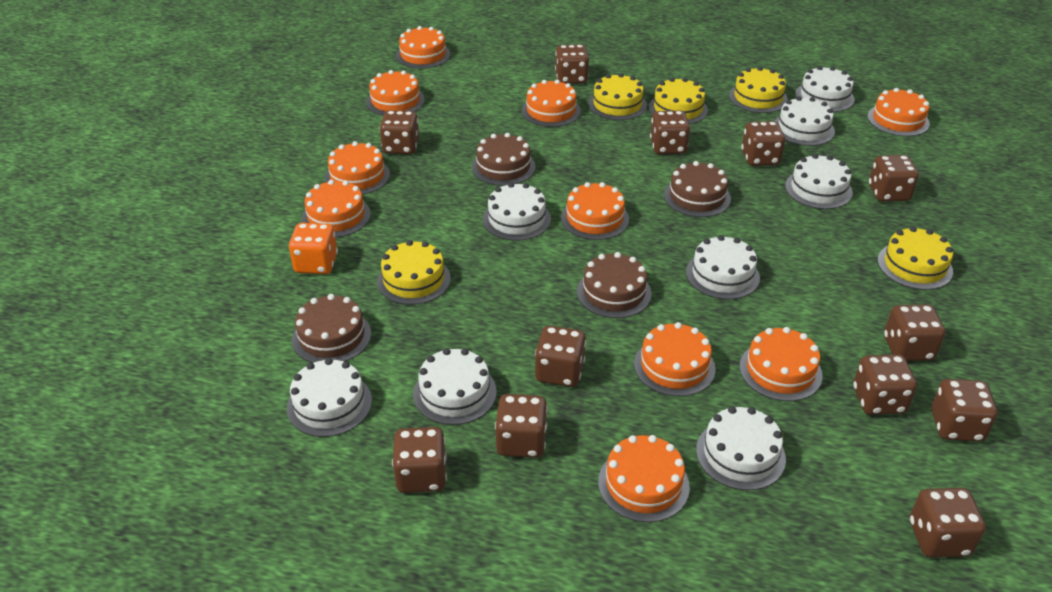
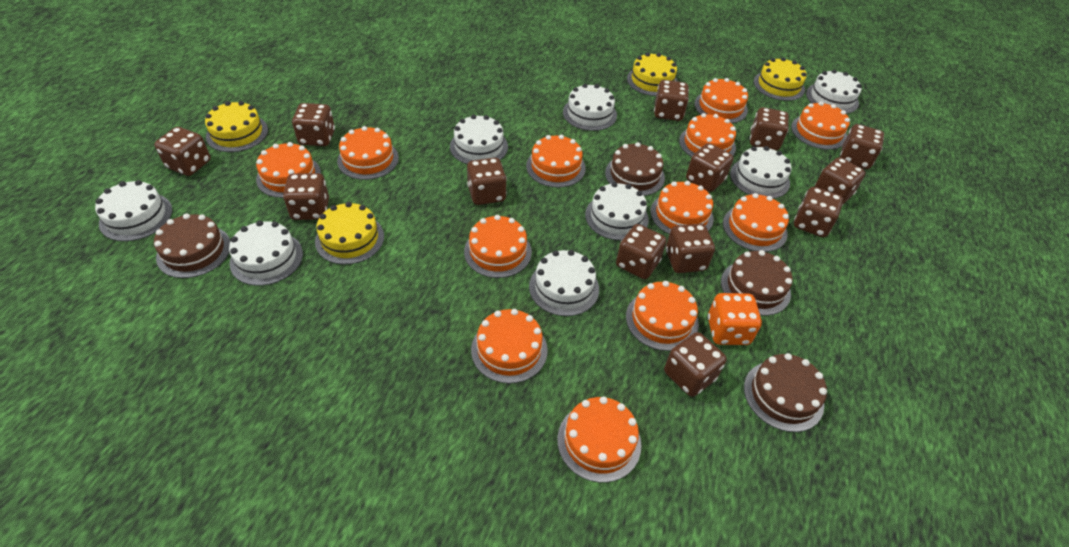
brown dice: [380,110,419,154] [392,427,447,493] [495,394,548,458] [535,326,586,387] [555,44,589,84] [650,111,690,154] [742,121,785,166] [853,354,917,415] [869,155,919,202] [884,304,945,361] [910,488,986,558] [931,379,998,442] = 12 -> [154,127,211,176] [283,173,329,220] [292,103,335,146] [467,158,507,205] [616,224,666,279] [654,80,689,121] [664,332,727,397] [666,224,715,273] [686,143,733,192] [750,107,789,151] [794,187,843,238] [814,157,866,204] [840,124,884,169] = 13
orange cake: [302,180,371,237] [325,141,390,195] [366,70,425,116] [396,26,450,68] [522,80,581,127] [561,182,629,240] [598,435,690,522] [634,322,716,396] [739,327,822,401] [867,88,930,136] = 10 -> [256,142,321,198] [337,126,399,180] [464,215,532,278] [471,309,548,383] [526,135,586,188] [557,396,641,483] [626,281,699,351] [650,181,714,234] [679,113,736,157] [694,78,748,123] [723,193,789,252] [791,102,850,150] = 12
yellow cake: [377,240,451,305] [588,73,647,120] [649,78,708,124] [729,67,788,113] [878,226,953,290] = 5 -> [205,101,268,152] [315,202,384,265] [627,53,678,96] [754,57,807,101] = 4

